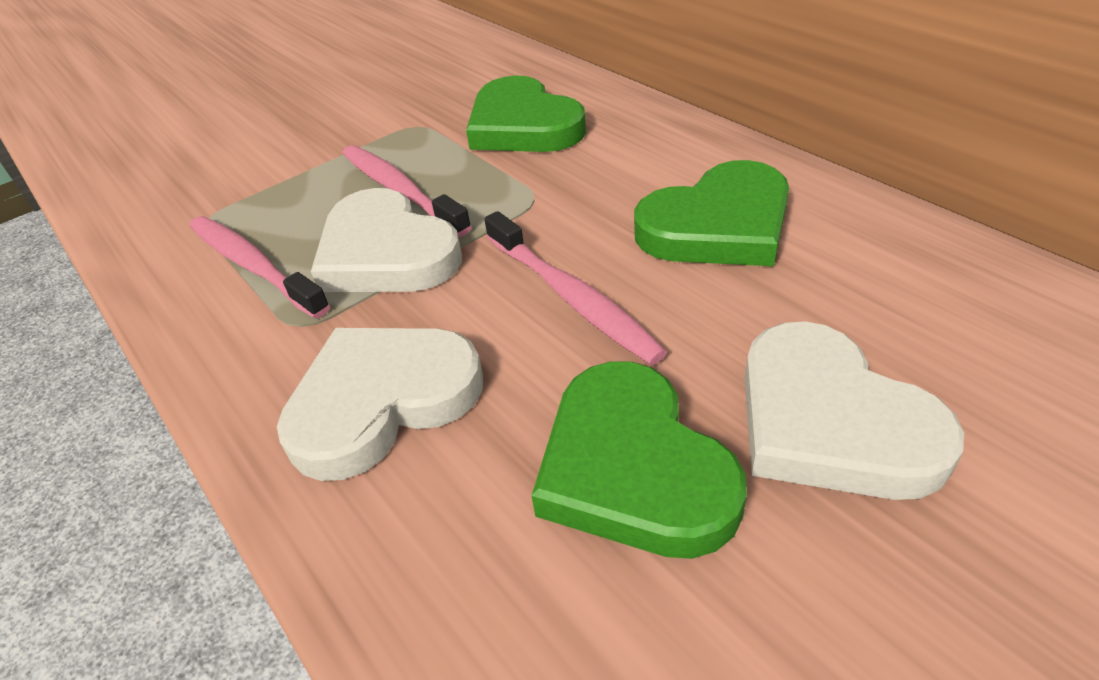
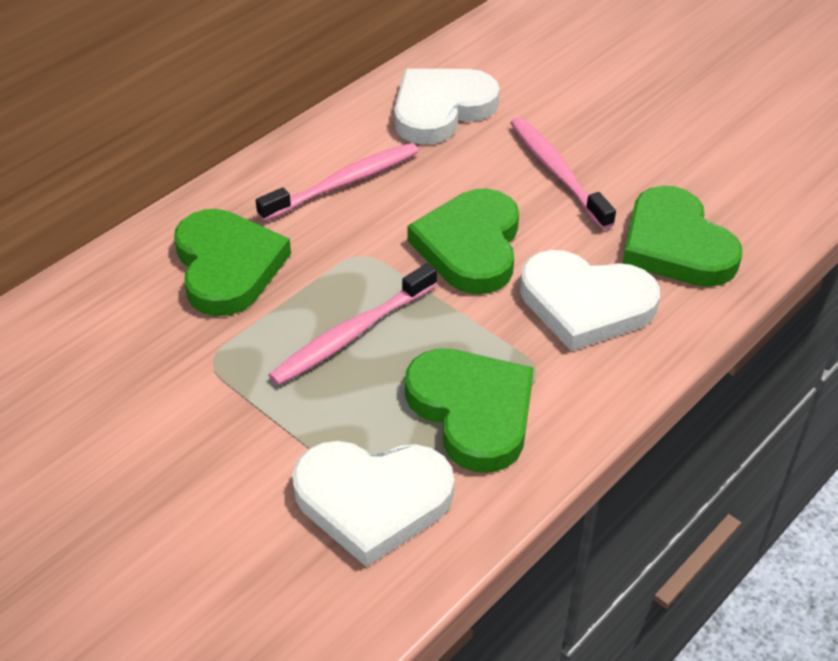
green heart: [466,75,586,152] [532,361,747,559] [634,160,789,266] = 3 -> [174,209,291,316] [405,348,534,473] [407,188,519,294] [622,186,742,287] = 4

